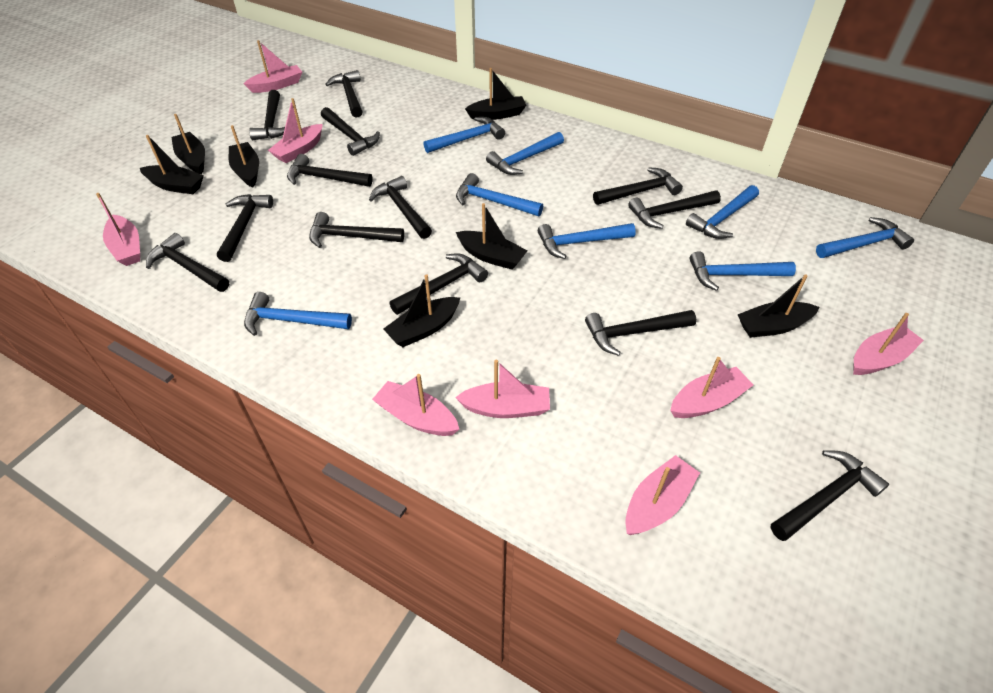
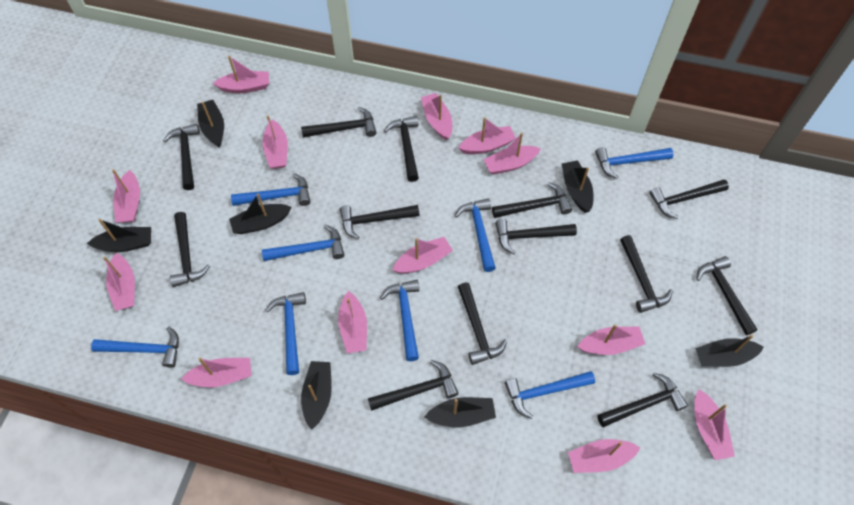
pink boat: [96,193,140,266] [243,40,302,93] [268,98,322,163] [372,374,459,436] [455,360,550,418] [625,455,700,535] [670,357,753,418] [853,313,924,375] = 8 -> [103,253,135,311] [112,169,140,223] [181,358,251,387] [213,56,269,93] [263,116,288,169] [338,291,367,353] [392,237,453,274] [421,93,452,140] [458,117,516,154] [483,133,541,175] [568,439,641,473] [577,325,645,355] [694,389,735,460] = 13

